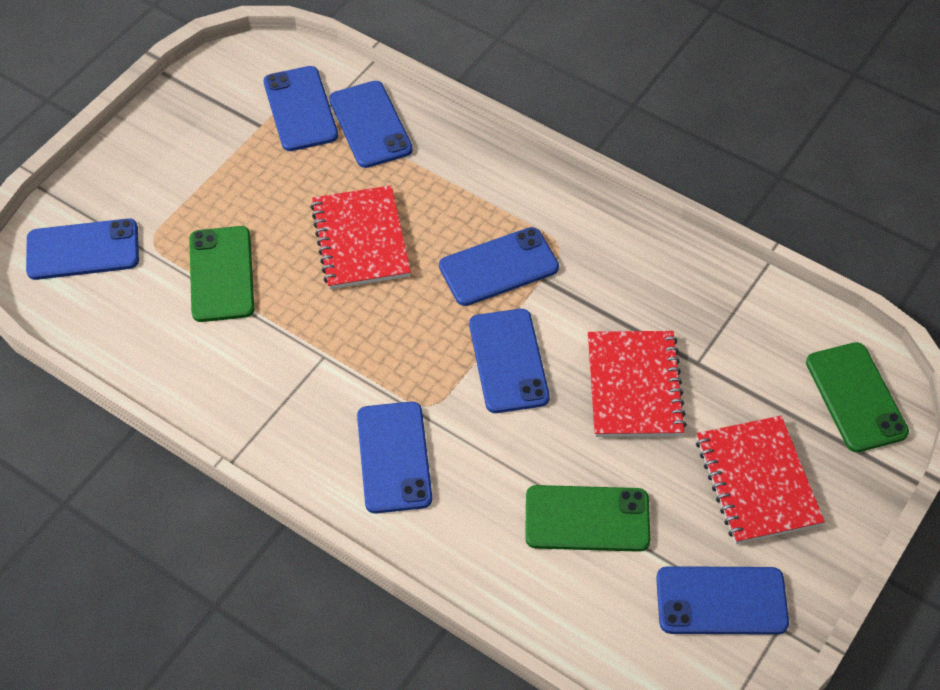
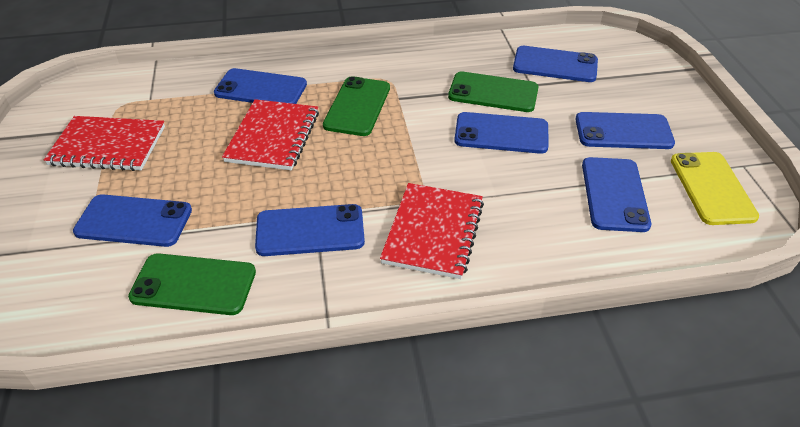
yellow phone: none = 0 -> [671,152,759,225] = 1

